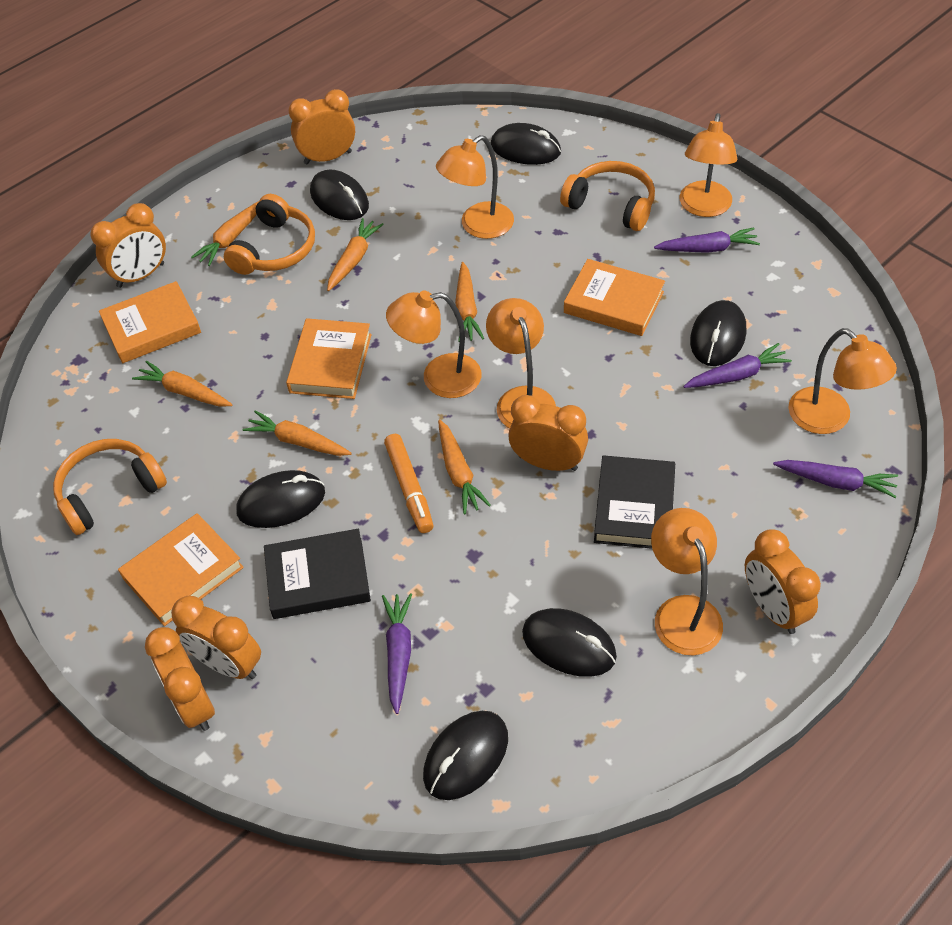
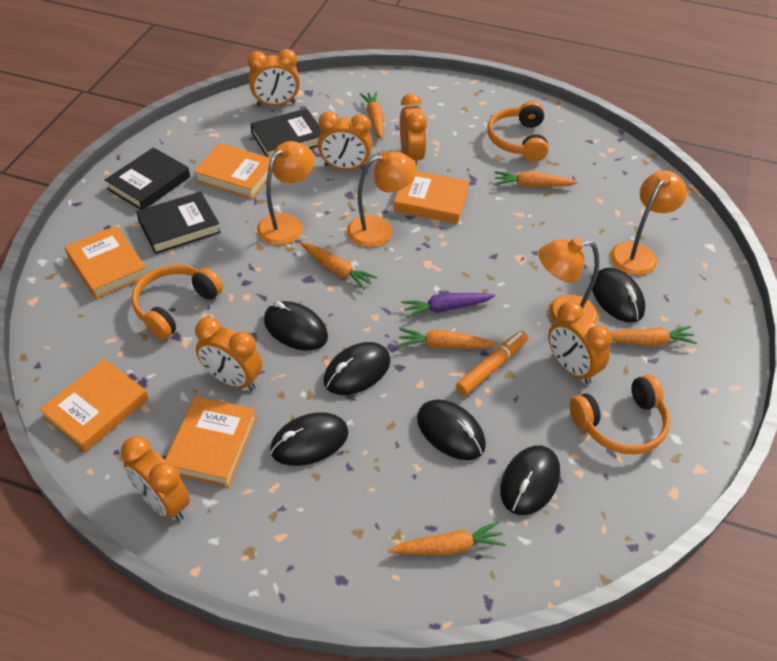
black book: [264,529,371,619] [594,455,675,549] = 2 -> [105,147,190,210] [136,191,221,254] [250,108,321,158] = 3
orange book: [99,281,201,363] [118,513,244,626] [286,318,372,399] [564,259,665,336] = 4 -> [39,359,149,452] [65,226,147,299] [165,396,257,487] [194,143,273,199] [394,171,470,224] = 5
orange lamp: [386,291,482,398] [436,135,514,239] [486,298,556,428] [651,508,723,655] [680,113,737,217] [788,328,897,434] = 6 -> [257,141,314,245] [347,151,417,247] [539,238,599,324] [610,170,687,275] = 4
purple carrot: [382,593,412,714] [654,227,760,253] [684,343,792,388] [773,460,898,498] = 4 -> [401,293,495,318] = 1

